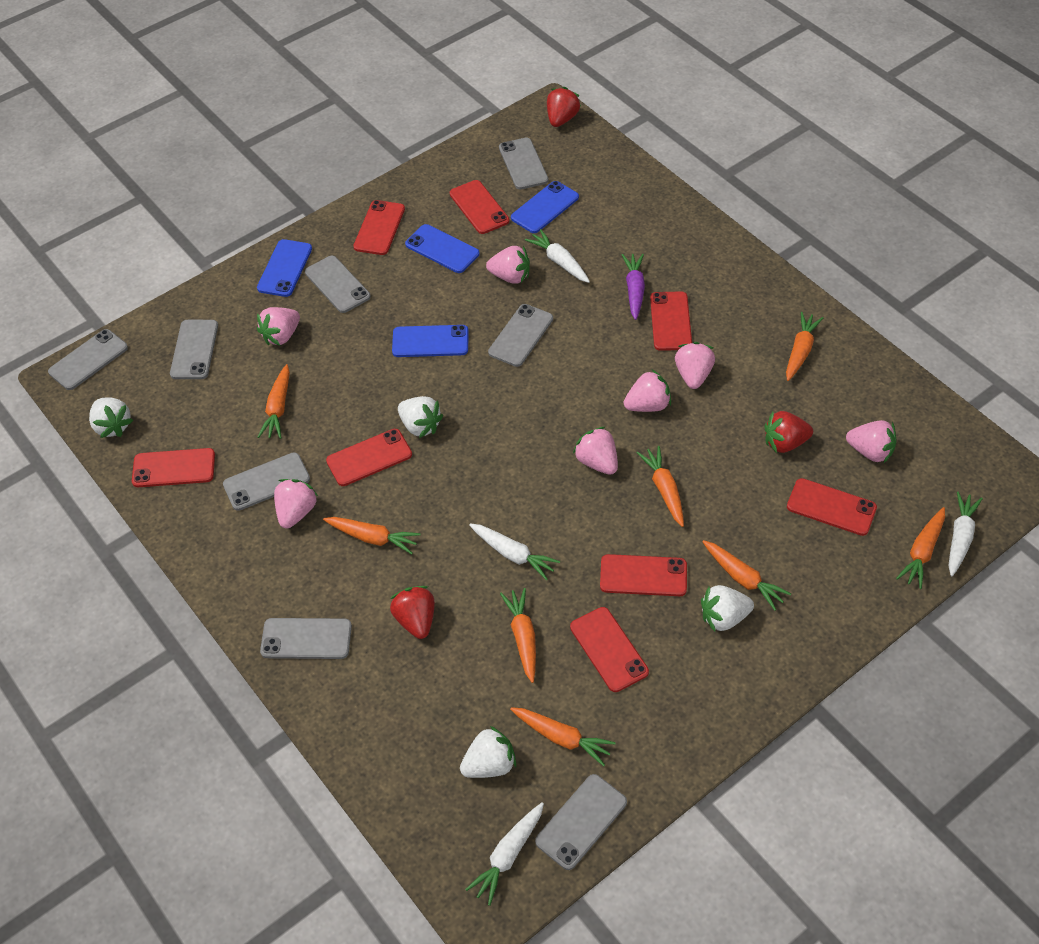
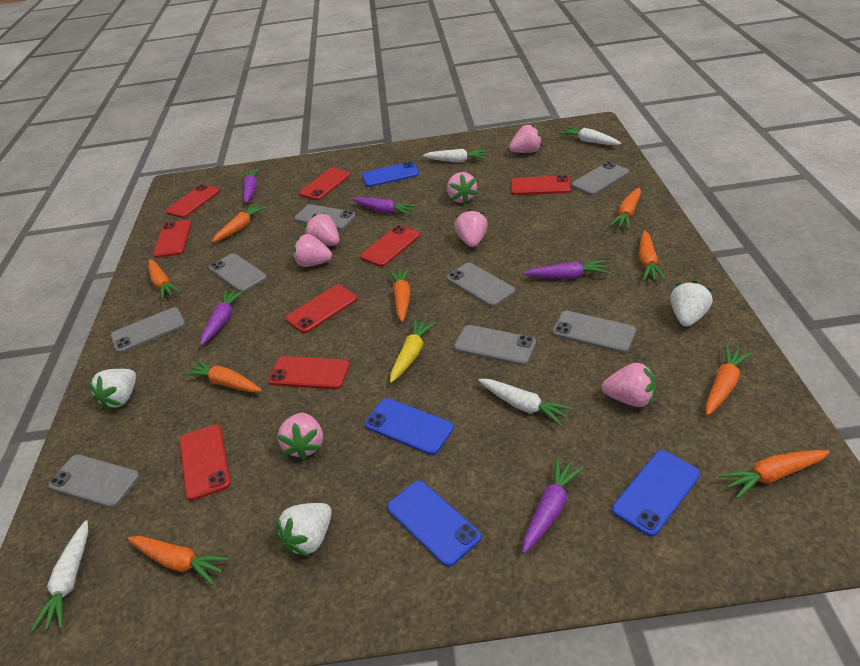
orange carrot: [258,364,290,439] [323,517,420,554] [500,588,536,683] [510,707,616,766] [637,446,684,527] [702,540,791,611] [786,312,823,381] [896,507,945,589] = 8 -> [127,536,230,585] [148,259,181,300] [182,359,262,393] [212,203,267,242] [389,268,411,322] [610,187,641,229] [639,230,666,281] [706,345,751,416] [719,450,830,499] = 9
purple carrot: [622,254,645,320] = 1 -> [200,290,244,346] [243,169,259,203] [352,197,417,216] [522,457,584,554] [523,260,609,279] = 5
red strawberry: [390,586,435,639] [547,87,581,127] [764,411,813,453] = 3 -> none = 0
white strawberry: [89,397,133,438] [398,396,443,438] [460,726,516,778] [701,585,754,632] = 4 -> [88,369,136,410] [276,503,332,557] [670,281,713,327] = 3
yellow carrot: none = 0 -> [390,318,436,383] = 1

